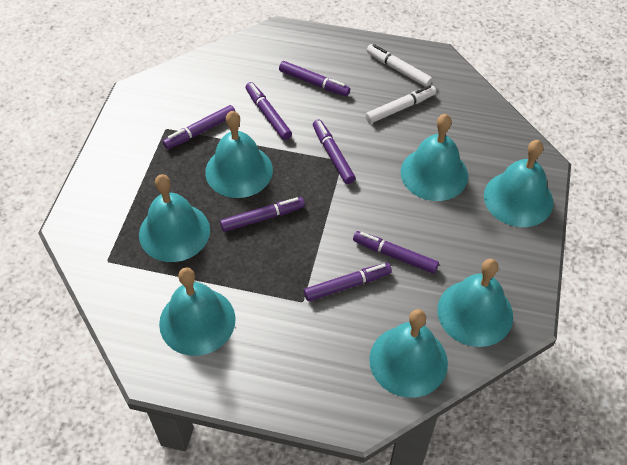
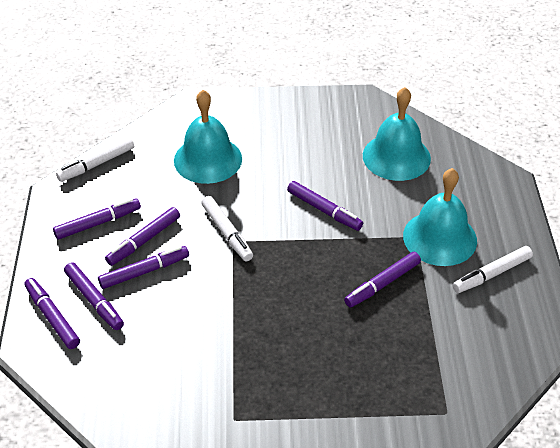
turquoise bell: [139,174,210,262] [159,267,236,356] [205,111,273,198] [369,309,448,398] [401,114,468,201] [437,259,513,347] [484,140,553,227] = 7 -> [174,90,242,184] [363,87,431,181] [403,168,477,266] = 3
white marker: [366,44,433,87] [366,85,436,123] = 2 -> [56,137,134,182] [201,196,253,261] [453,246,533,293] = 3

